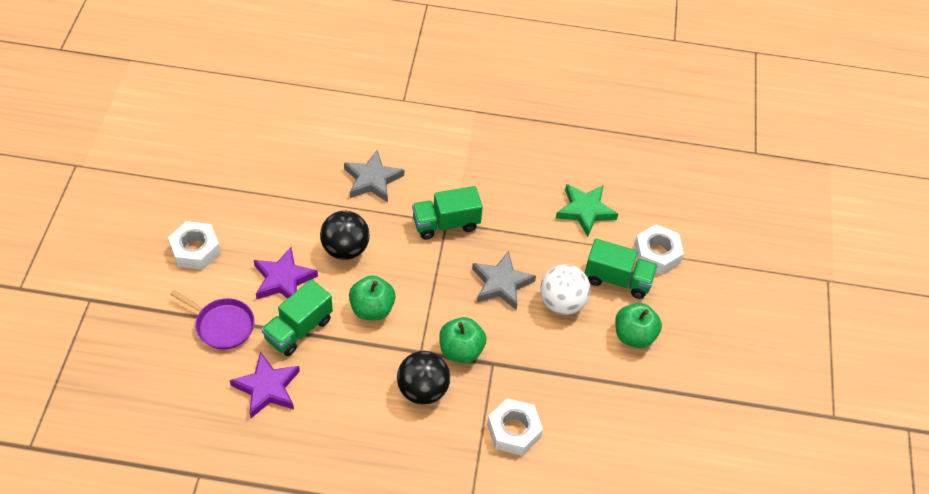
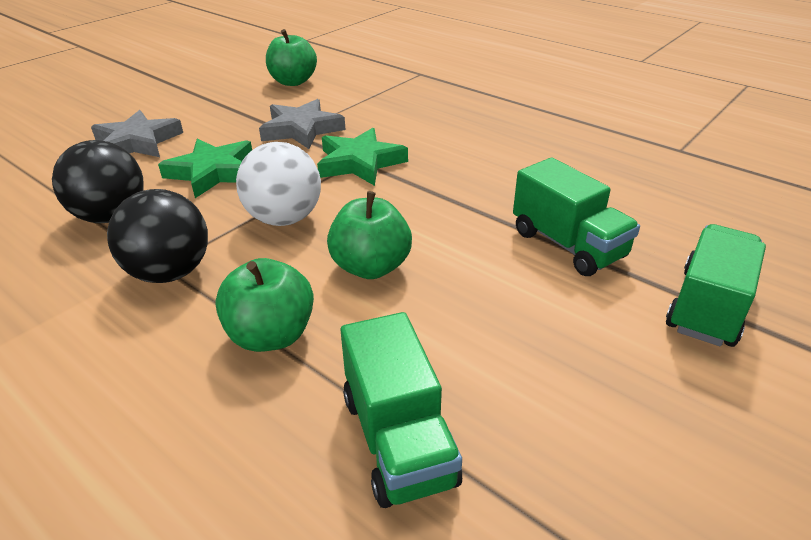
green star: [556,184,618,237] = 1 -> [158,138,252,198] [317,128,408,186] = 2
purple pan: [170,290,255,350] = 1 -> none = 0
purple star: [230,352,300,418] [254,247,318,299] = 2 -> none = 0
white nut: [168,221,221,270] [487,398,543,456] [634,224,684,275] = 3 -> none = 0

